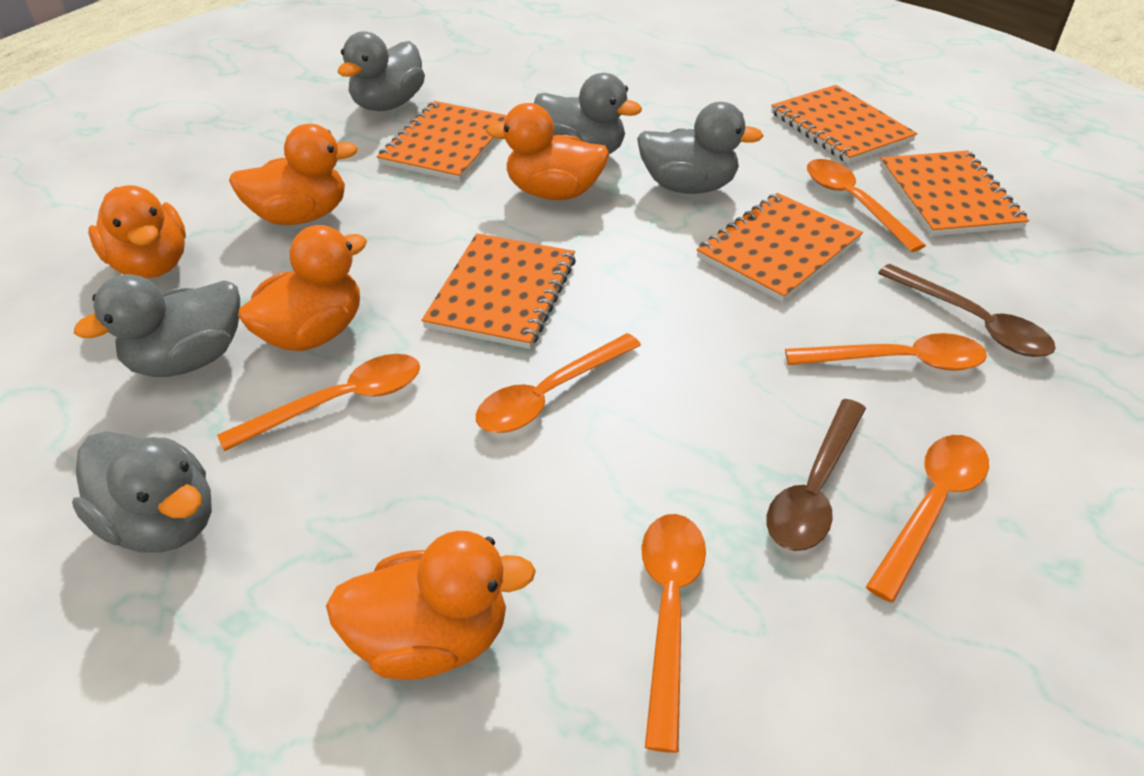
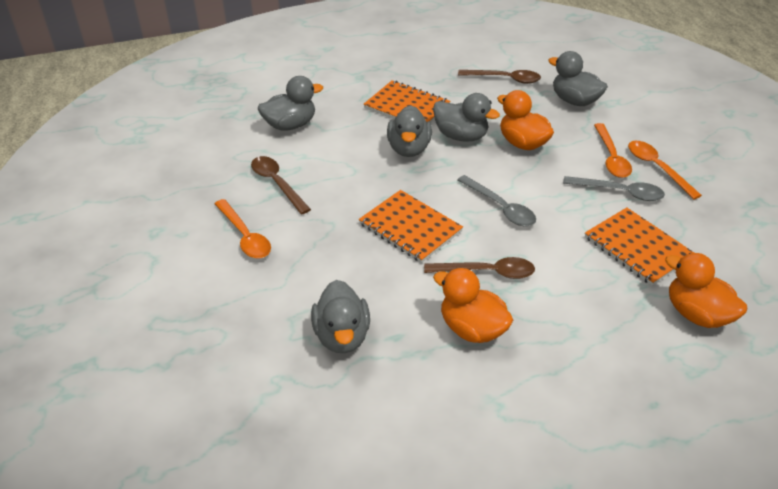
brown spoon: [766,399,866,551] [878,264,1056,357] = 2 -> [251,156,311,214] [424,257,535,279] [458,70,541,84] = 3
grey spoon: none = 0 -> [457,175,536,226] [563,176,665,201] = 2
orange duck: [88,185,186,279] [229,124,358,225] [238,225,367,351] [326,531,536,680] [486,103,609,200] = 5 -> [433,268,513,343] [497,90,554,150] [665,253,747,328] = 3
orange notebook: [377,101,507,182] [421,233,576,349] [696,193,863,302] [771,85,917,163] [880,151,1029,236] = 5 -> [359,190,463,263] [363,80,450,122] [585,208,694,286] = 3
orange spoon: [217,354,420,451] [476,333,641,433] [641,514,706,753] [785,333,987,371] [807,159,926,252] [866,435,989,603] = 6 -> [215,199,271,258] [594,123,632,178] [628,141,702,200] = 3

